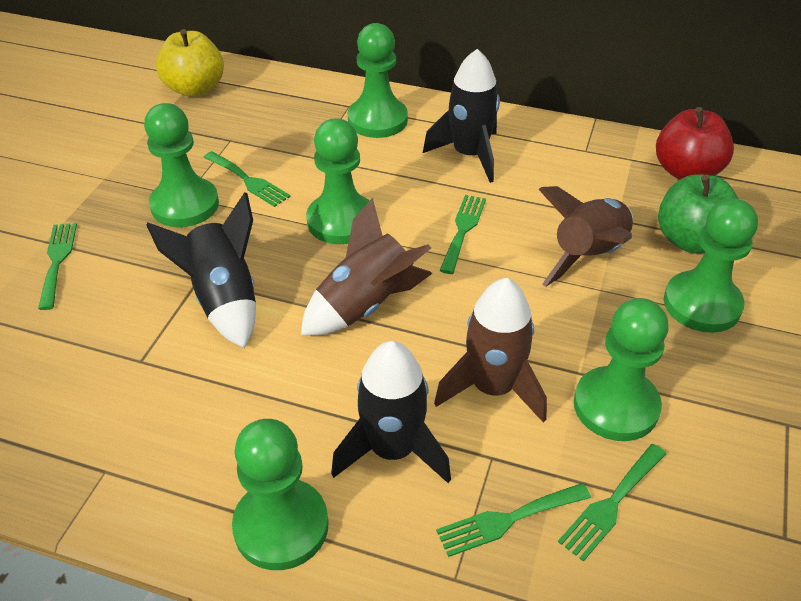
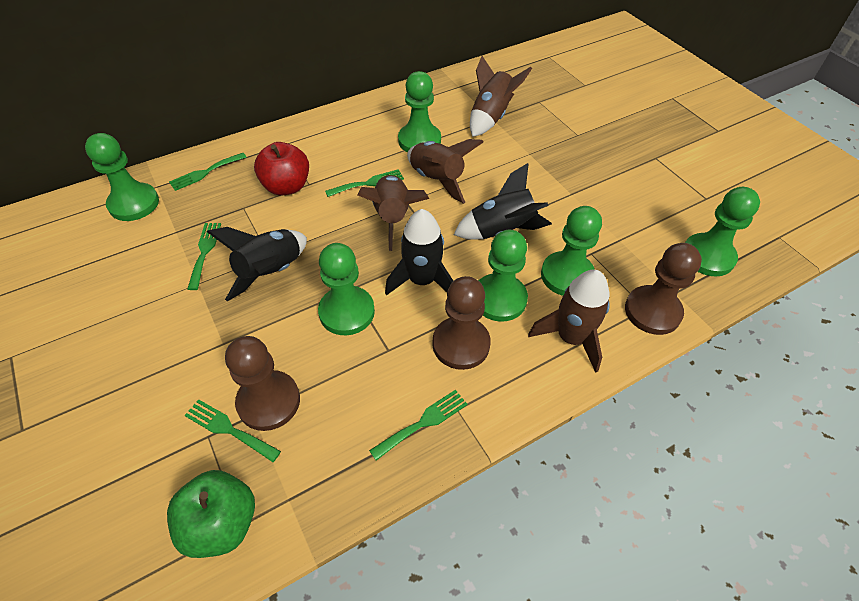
brown pawn: none = 0 -> [225,336,300,431] [433,276,491,370] [625,243,702,335] = 3
brown rocket: [301,198,432,335] [434,278,547,423] [538,186,633,287] = 3 -> [357,175,429,251] [407,139,484,204] [470,56,532,137] [528,270,610,373] = 4
yellow apple: [156,29,224,97] = 1 -> none = 0

